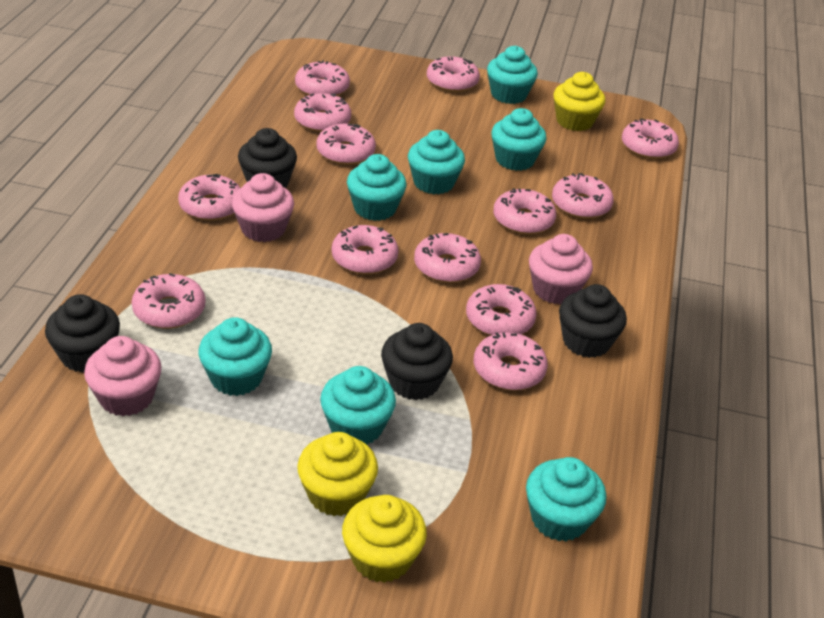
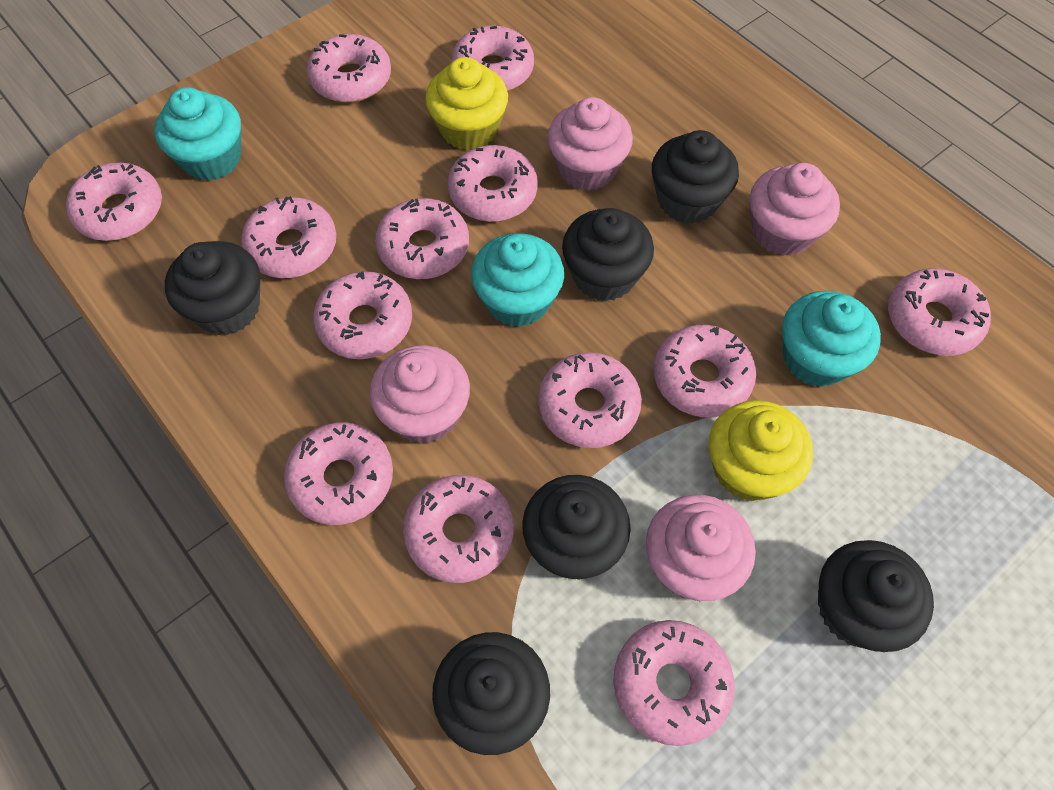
black cupcake: [45,294,120,373] [238,128,297,188] [381,323,453,400] [559,284,627,358] = 4 -> [165,241,261,335] [432,632,550,755] [522,475,631,580] [562,208,654,301] [652,130,739,224] [818,540,934,652] = 6
pink cupcake: [84,336,161,416] [232,173,294,242] [529,234,593,304] = 3 -> [370,345,470,444] [548,97,633,191] [646,495,756,601] [750,163,840,256] = 4
turquoise cupcake: [198,317,272,396] [320,366,396,444] [347,154,407,221] [408,130,465,194] [487,46,538,104] [491,108,546,171] [526,457,606,541] = 7 -> [154,87,241,181] [471,233,564,327] [782,291,881,387] = 3
yellow cupcake: [297,432,378,516] [342,495,427,583] [553,72,605,131] = 3 -> [425,57,508,150] [709,400,813,502] = 2

